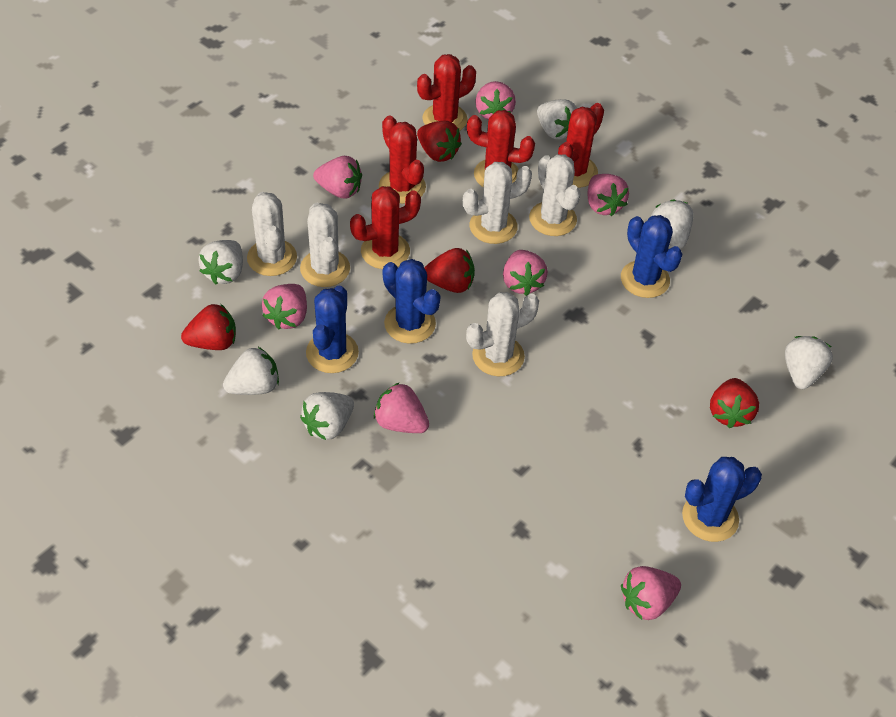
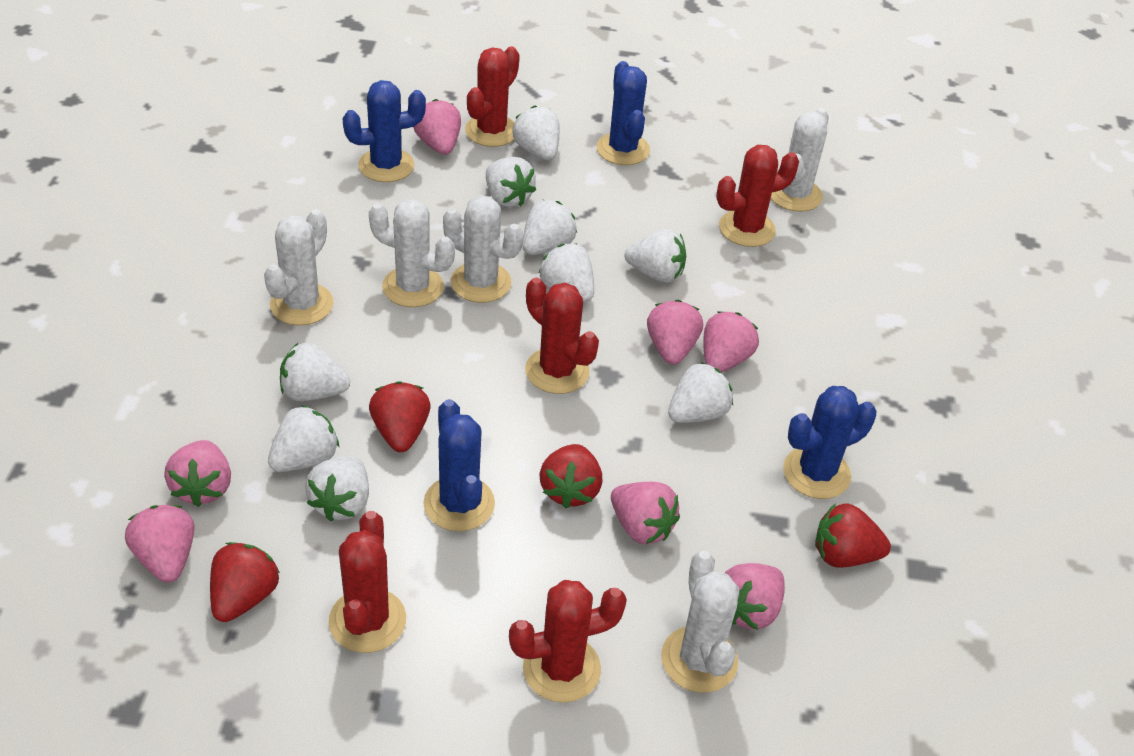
white strawberry: [198,240,243,285] [223,347,279,395] [300,392,354,440] [537,99,577,139] [651,199,694,249] [785,336,833,389] = 6 -> [268,405,339,472] [280,343,350,401] [305,456,369,522] [486,157,536,207] [513,106,560,160] [522,200,577,255] [538,243,594,302] [625,229,686,283] [668,362,733,423] = 9

